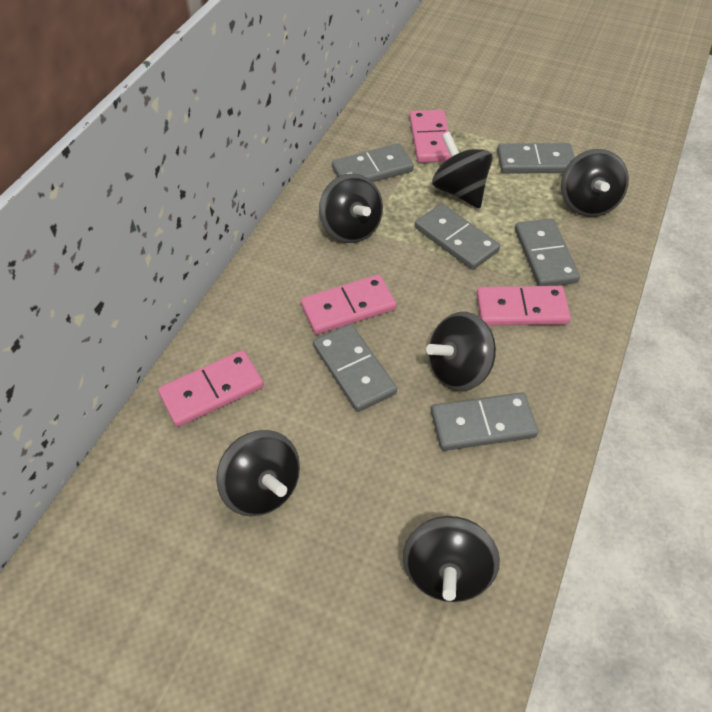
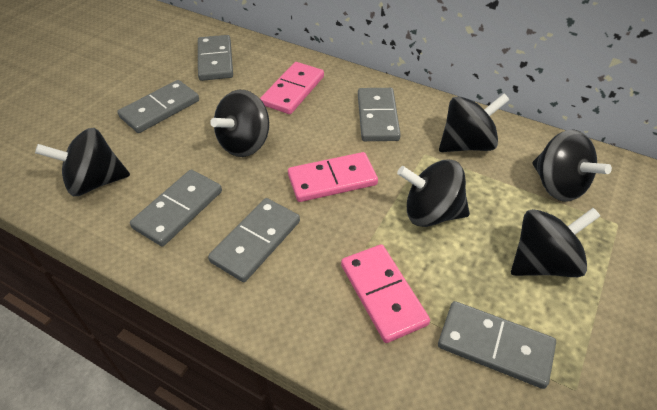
pink domino: [158,350,264,427] [301,275,396,335] [409,110,451,163] [476,286,571,326] = 4 -> [260,62,324,114] [288,152,378,202] [341,244,430,343] = 3

